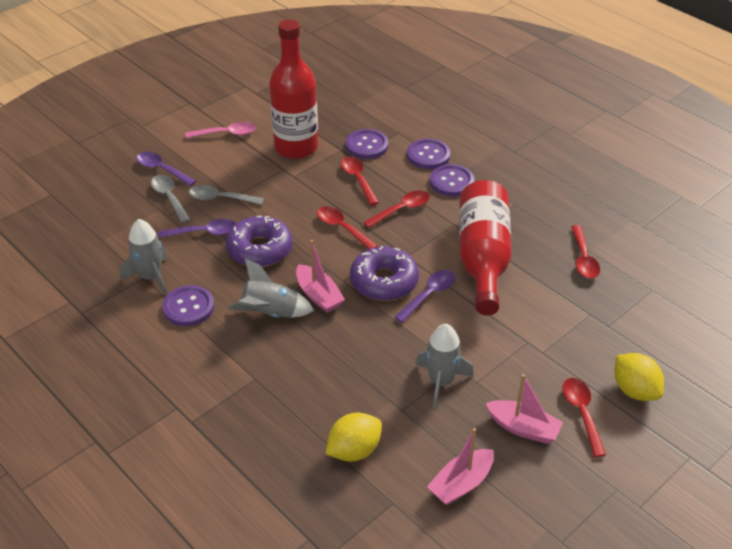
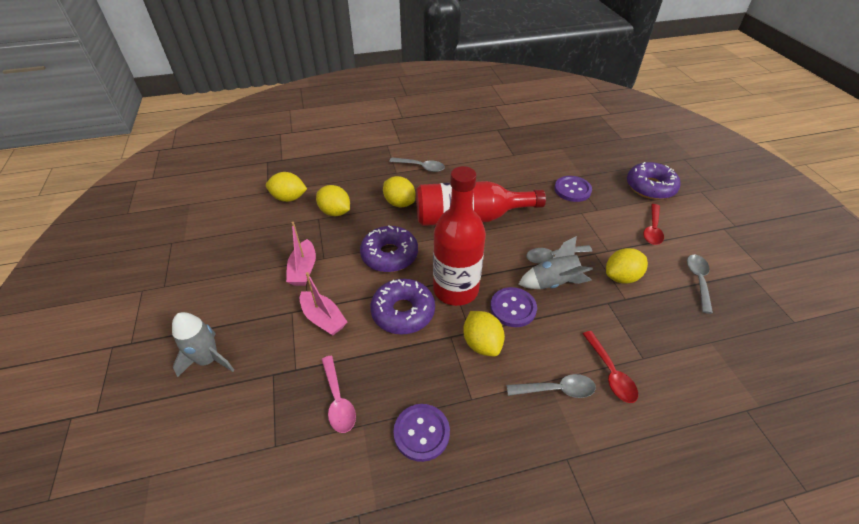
grey rocket: [119,219,168,295] [228,258,314,318] [415,324,474,409] = 3 -> [172,312,234,377] [518,236,593,289] = 2
grey spoon: [151,175,191,223] [189,185,264,205] = 2 -> [389,158,445,172] [506,374,596,398] [526,245,592,264] [687,255,713,314] = 4
pink boat: [296,240,345,313] [427,428,494,505] [486,374,563,444] = 3 -> [286,222,316,286] [300,272,347,336] = 2
purple button: [162,285,214,326] [346,129,389,159] [407,139,451,169] [430,164,474,196] = 4 -> [393,404,450,462] [490,287,537,327] [554,176,592,202] = 3
purple donut: [226,216,293,267] [350,246,419,301] = 2 -> [360,225,418,272] [370,279,435,334] [627,162,681,200] = 3
purple spoon: [136,152,196,186] [158,219,236,238] [394,270,455,323] = 3 -> none = 0
red spoon: [317,206,378,249] [341,156,379,205] [363,190,430,228] [562,378,606,457] [571,225,600,279] = 5 -> [583,331,638,403] [643,204,664,245] = 2
yellow lemon: [326,413,382,462] [615,353,664,401] = 2 -> [266,172,307,202] [316,185,350,216] [383,176,416,207] [463,311,505,356] [606,248,648,284] = 5

